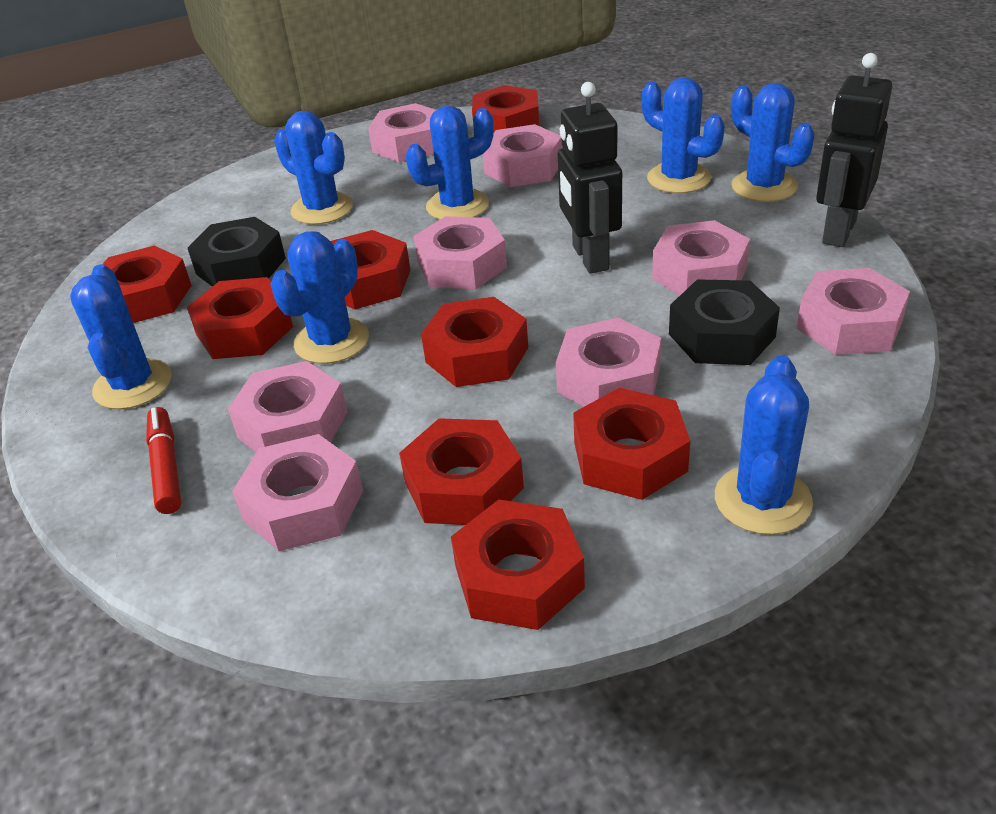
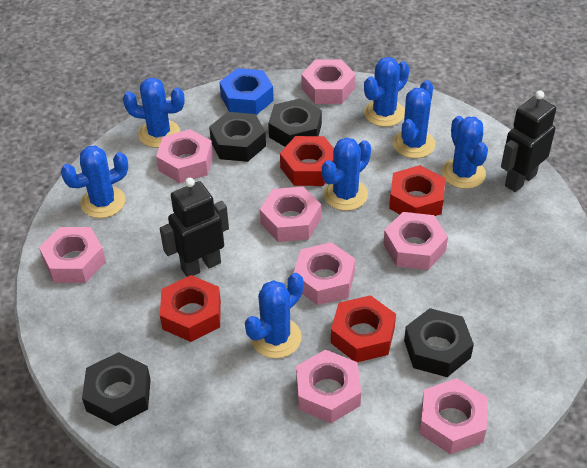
black nut: [188,217,286,287] [669,279,780,365] = 2 -> [82,352,151,426] [209,112,266,162] [268,98,322,147] [404,308,474,377] = 4
blue nut: none = 0 -> [219,68,274,115] = 1
red marker: [146,407,181,514] = 1 -> none = 0
red nut: [103,245,192,323] [187,277,293,359] [331,230,411,309] [399,418,524,525] [421,297,528,387] [451,499,585,630] [472,85,539,132] [573,388,690,500] = 8 -> [160,275,221,342] [280,136,334,186] [331,295,396,362] [389,165,445,216] = 4

